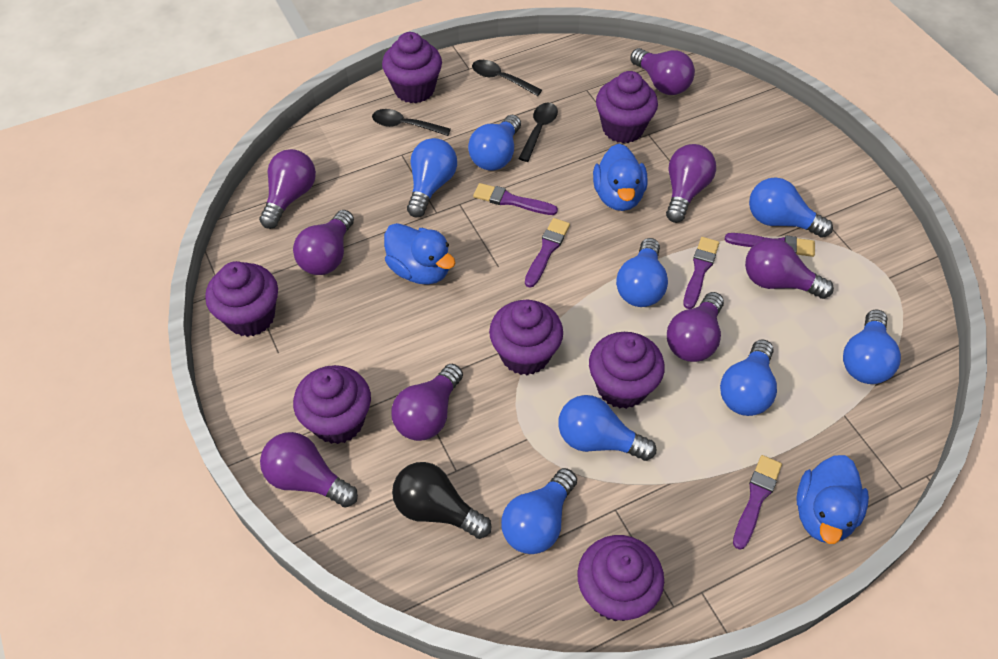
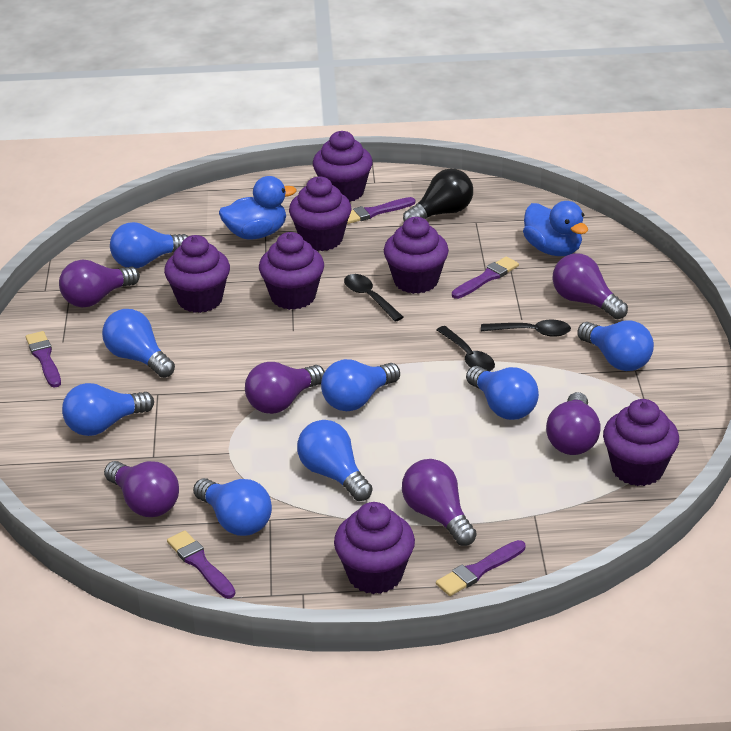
blue duck: [384,223,455,285] [593,144,647,211] [796,455,869,544] = 3 -> [219,176,296,239] [523,201,588,256] = 2
purple light bulb: [259,149,316,229] [260,432,358,508] [293,210,354,275] [391,364,463,441] [630,48,695,95] [666,144,716,223] [667,292,724,362] [745,238,834,299] = 8 -> [59,260,140,308] [104,461,179,517] [245,362,325,414] [402,459,477,546] [546,392,601,455] [553,254,628,319] = 6

